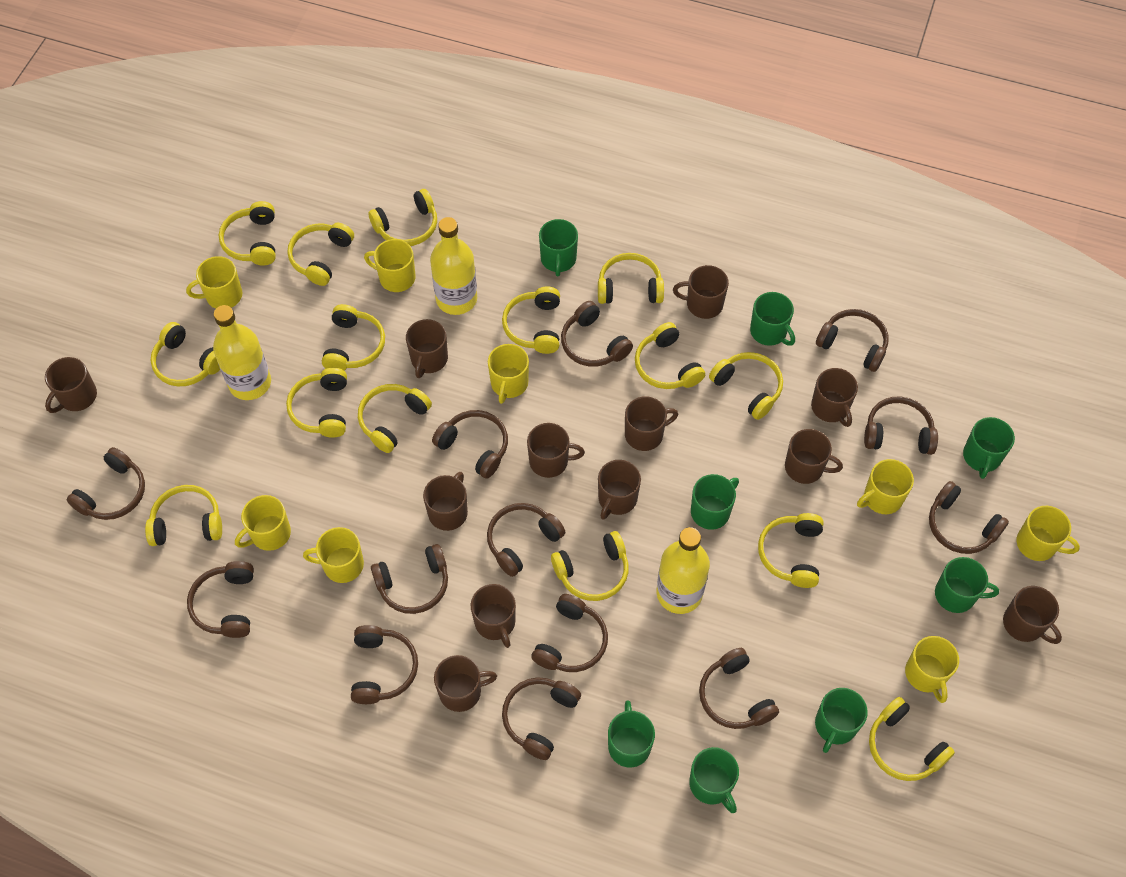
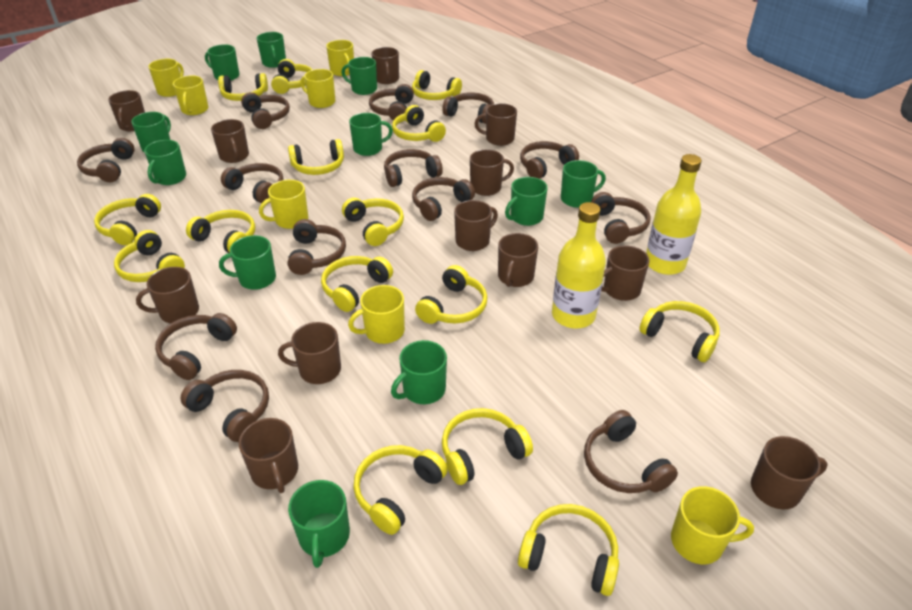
green mug: [539,219,578,277] [608,700,655,768] [689,747,739,813] [691,474,739,530] [750,292,795,346] [815,688,868,753] [935,557,999,613] [963,417,1015,479] = 8 -> [131,112,171,153] [144,140,186,185] [205,44,239,80] [219,235,276,290] [257,32,286,68] [288,480,350,568] [342,57,377,95] [349,113,393,156] [391,340,447,404] [505,177,548,226] [561,160,606,208] = 11
yellow bottle: [213,305,271,400] [430,217,477,315] [656,527,710,614] = 3 -> [552,202,606,329] [646,154,702,275] = 2
yellow mug: [186,256,242,309] [235,495,291,551] [303,527,364,583] [364,239,416,292] [488,344,529,404] [857,459,914,514] [905,636,959,703] [1017,506,1080,561] = 8 -> [148,59,184,97] [173,76,208,115] [259,180,308,229] [300,69,335,108] [326,40,354,76] [348,285,405,344] [671,486,754,564] = 7

